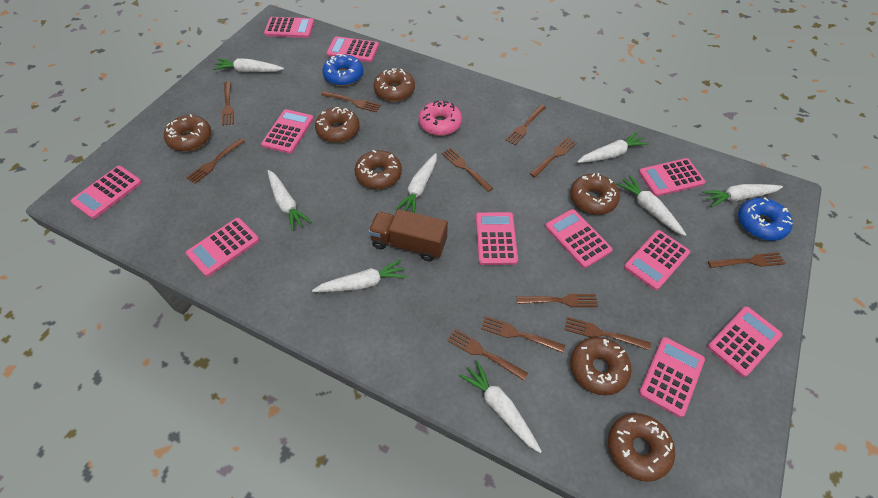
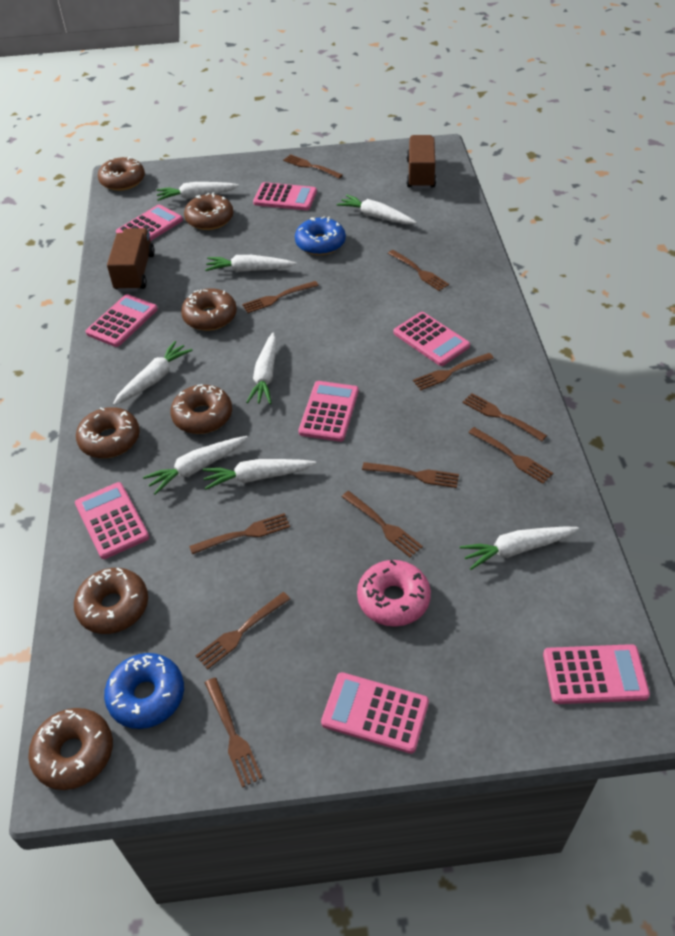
brown truck: [368,209,448,262] = 1 -> [107,228,155,292] [406,135,436,189] = 2
pink calculator: [71,166,142,219] [186,218,259,277] [261,109,314,154] [264,17,314,38] [327,36,379,62] [476,212,518,265] [545,209,613,268] [624,230,690,290] [639,158,706,197] [639,337,705,417] [708,306,782,377] = 11 -> [75,482,149,559] [85,294,158,347] [116,205,183,241] [253,182,317,210] [298,381,359,442] [321,672,429,754] [393,312,470,366] [543,644,650,704] = 8

